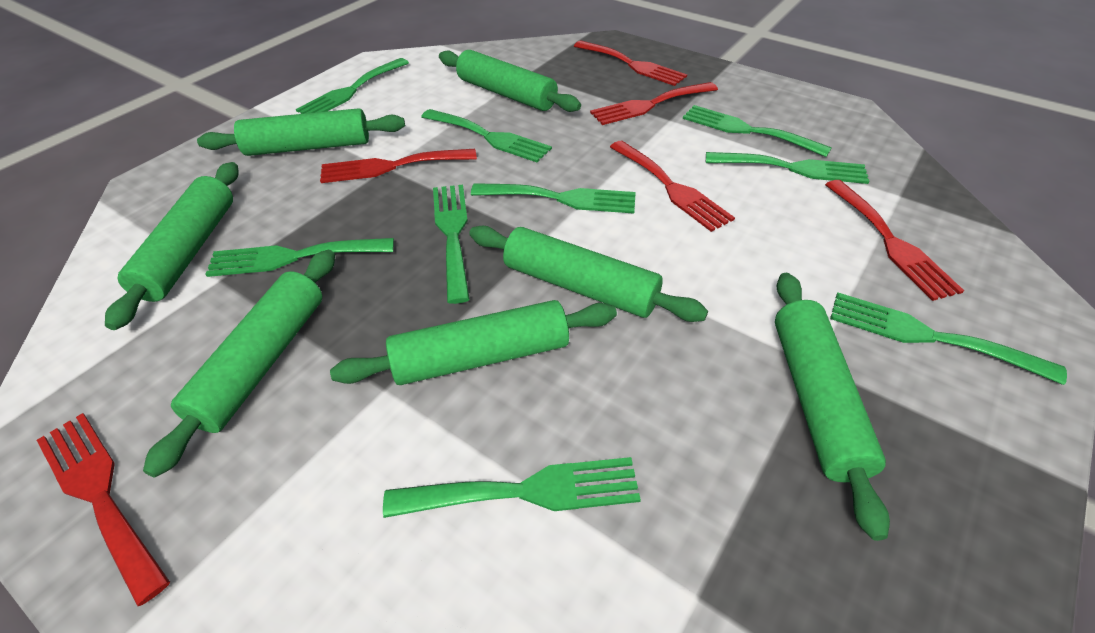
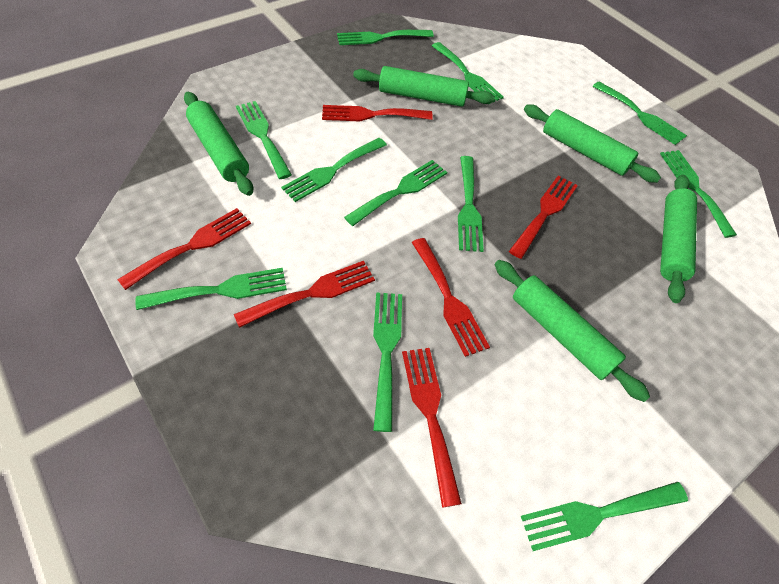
green fork: [205,238,394,277] [296,58,409,114] [383,457,641,518] [421,109,552,162] [433,185,470,304] [471,183,636,214] [683,105,832,157] [706,152,870,184] [830,293,1067,385] = 9 -> [135,268,287,310] [236,101,292,179] [281,138,387,202] [337,30,434,45] [344,160,447,226] [373,292,402,432] [432,42,504,104] [458,156,484,252] [521,482,688,551] [593,82,687,145] [660,150,737,238] = 11
green rolling pin: [105,162,239,330] [143,250,335,478] [197,108,405,156] [330,300,617,385] [439,50,581,112] [469,226,708,322] [775,273,890,541] = 7 -> [184,92,253,196] [353,66,495,107] [495,260,650,402] [524,105,661,183] [660,175,697,303] = 5

